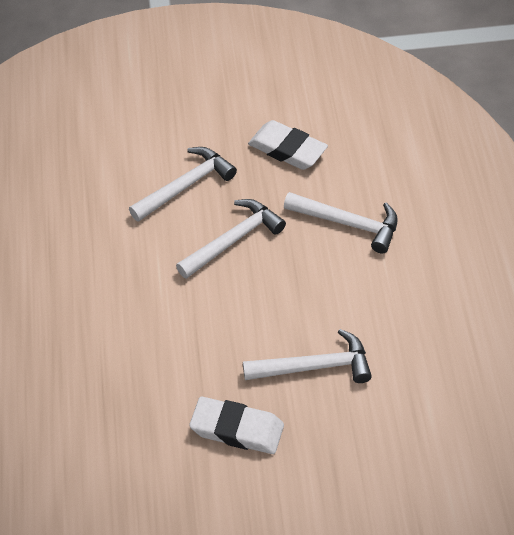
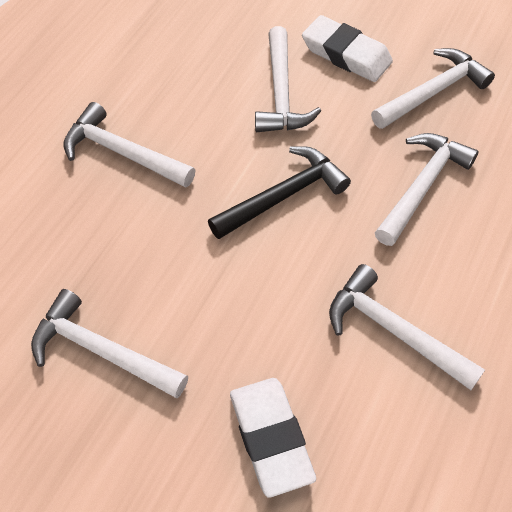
black hammer: none = 0 -> [208,146,351,239] = 1
white hammer: [129,147,237,222] [176,199,286,279] [243,329,372,383] [284,192,398,254] = 4 -> [31,289,188,398] [63,102,196,188] [255,26,321,132] [329,264,485,390] [371,48,495,129] [375,133,479,246] = 6

